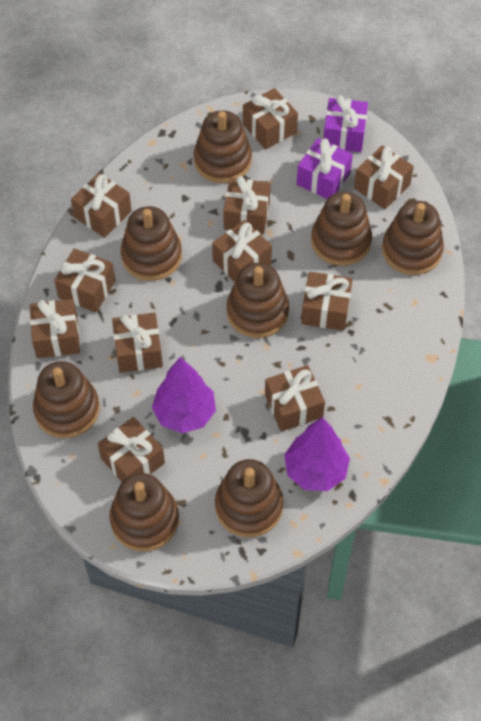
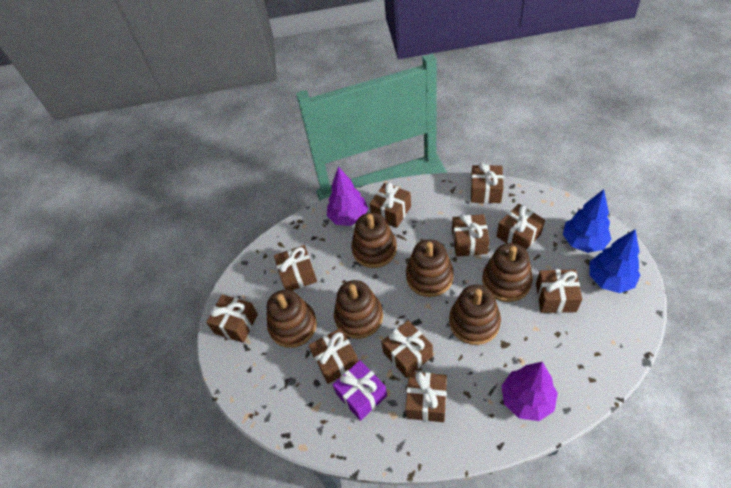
blue tree: none = 0 -> [563,189,611,253] [590,229,640,293] = 2
brown gift: [30,299,80,358] [54,249,115,313] [71,173,132,238] [98,417,165,482] [112,313,163,373] [212,220,272,282] [223,176,270,234] [243,88,298,150] [265,365,325,432] [301,272,353,331] [354,145,414,209] = 11 -> [206,294,258,343] [274,245,317,291] [309,328,358,384] [370,182,411,228] [381,320,433,378] [405,372,447,422] [452,214,489,257] [471,162,503,203] [497,204,545,250] [536,269,582,313] = 10
brown stacking toy: [33,361,100,438] [110,473,179,551] [121,206,182,281] [194,111,252,183] [215,459,283,537] [227,263,289,338] [311,192,372,266] [382,201,444,275] = 8 -> [266,290,317,348] [334,280,383,339] [351,212,397,268] [406,239,454,297] [449,285,501,345] [482,243,533,302] = 6
purple gift: [297,138,353,199] [323,95,368,152] = 2 -> [332,360,387,421] = 1

